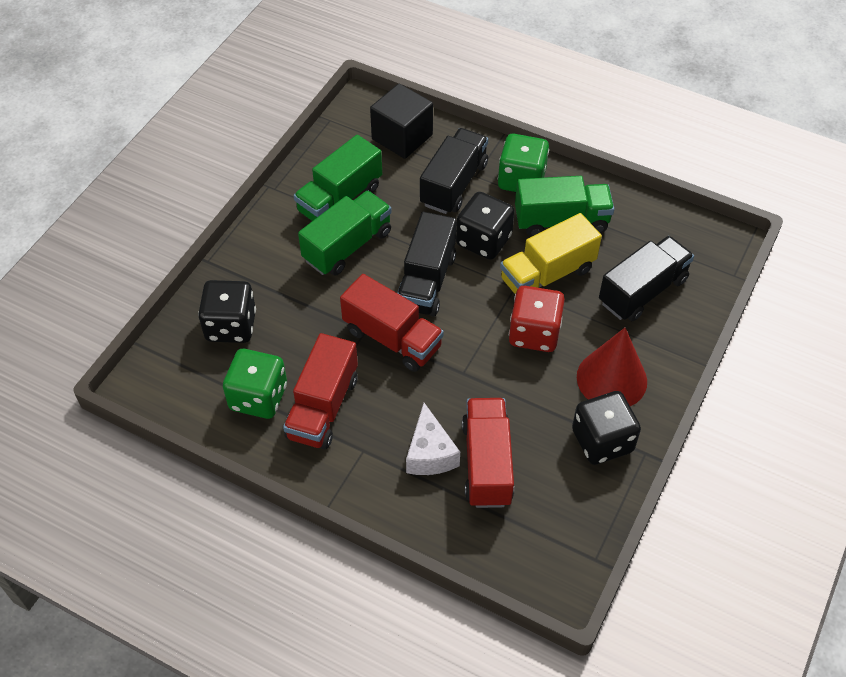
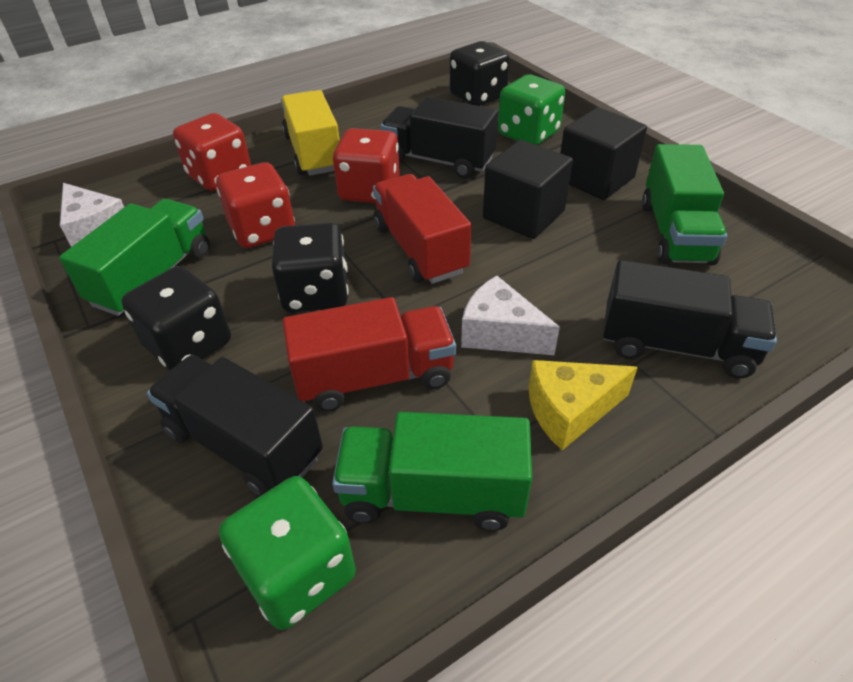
black cube: [370,83,433,159] = 1 -> [483,140,573,239] [560,107,647,200] = 2
red cone: [577,328,647,406] = 1 -> none = 0
red dice: [509,286,565,352] = 1 -> [173,113,251,191] [216,162,295,248] [333,128,400,203] = 3
red truck: [283,333,358,449] [340,274,444,372] [462,398,514,508] = 3 -> [282,297,456,412] [373,174,472,284] = 2
white cheese: [406,403,460,475] = 1 -> [60,183,124,247] [461,276,560,355] = 2
yellow cheese: none = 0 -> [528,360,638,450] = 1

